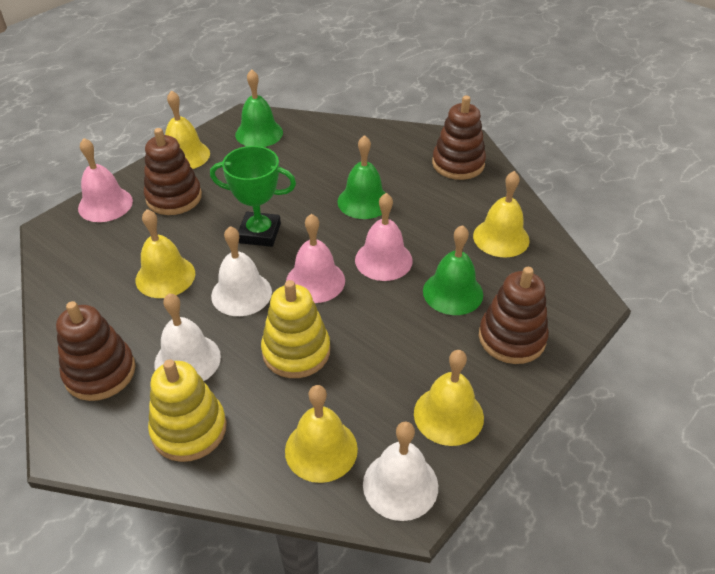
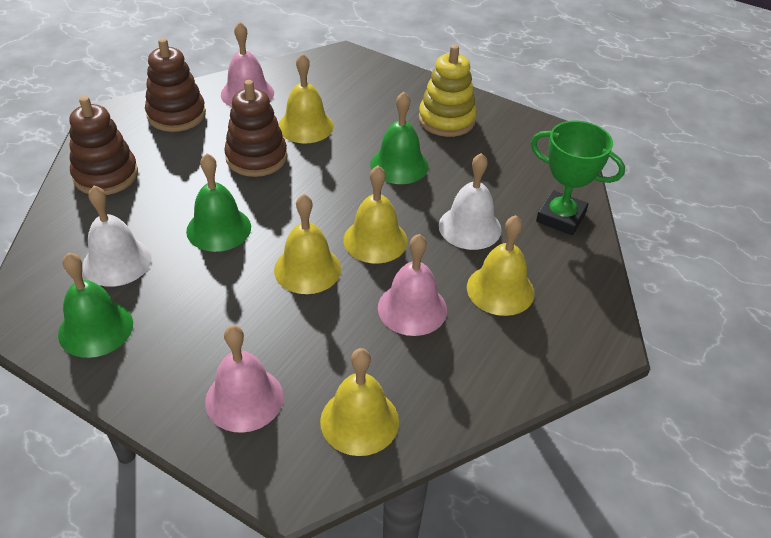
brown stacking toy: [56,301,136,401] [144,128,202,215] [432,95,486,180] [479,267,549,364] = 4 -> [69,96,138,195] [145,38,206,132] [224,80,287,177] = 3
white bell: [154,293,221,381] [211,226,272,316] [363,421,438,521] = 3 -> [82,185,152,287] [439,153,502,250] = 2
yellow stacking toy: [148,359,227,462] [261,280,330,378] = 2 -> [419,45,477,137] = 1

